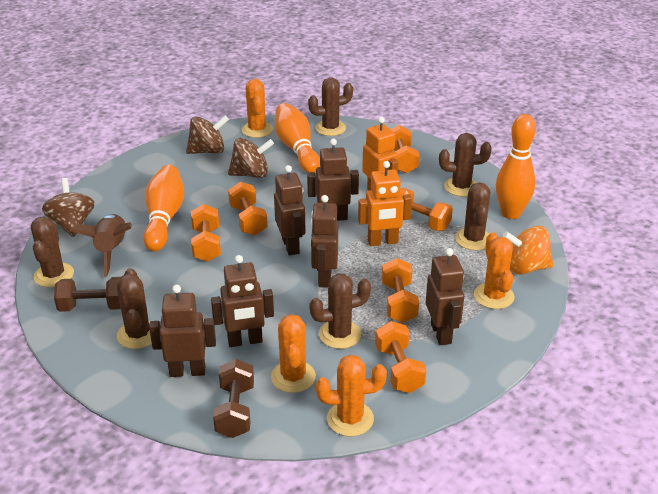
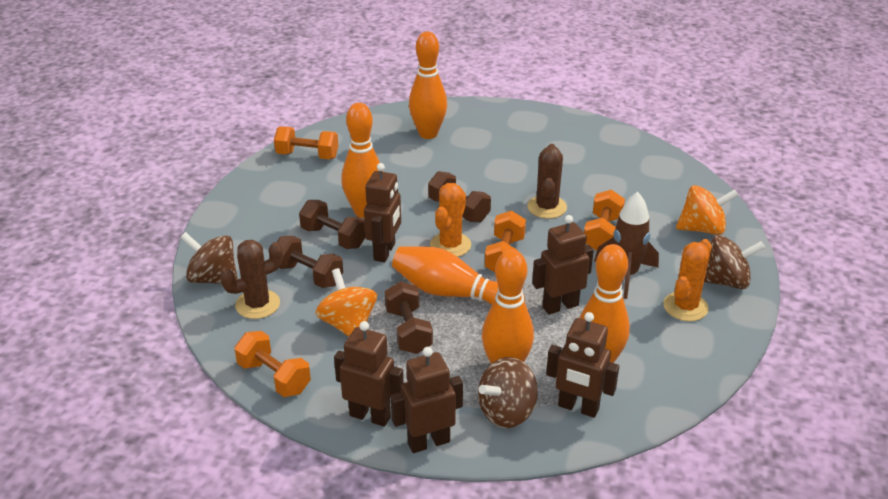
brown cactus: [31,217,74,287] [117,268,152,349] [308,77,353,136] [309,274,371,349] [439,133,492,197] [455,182,491,250] = 6 -> [220,240,283,319] [527,144,567,219] = 2
brown dumbbell: [54,277,121,312] [213,359,254,438] = 2 -> [277,236,343,288] [299,200,365,249] [384,281,433,354] [428,171,491,222] = 4
brown robot: [149,285,216,377] [211,255,274,347] [274,165,306,255] [307,139,359,221] [311,195,338,288] [426,248,464,345] = 6 -> [334,321,404,427] [364,163,401,262] [391,347,463,453] [532,215,594,315] [546,312,619,418] = 5
orange bowling pin: [143,165,184,251] [275,103,320,173] [496,114,536,219] = 3 -> [341,103,383,218] [392,246,525,305] [409,31,447,139] [482,250,534,364] [580,244,630,363] = 5
orange cactus: [242,79,273,138] [271,314,316,393] [316,355,387,436] [474,233,515,309] = 4 -> [430,183,471,257] [663,239,712,321] = 2
orange dumbbell: [191,204,221,262] [228,182,268,235] [375,321,426,393] [382,258,419,323] [390,125,419,173] [400,188,453,231] = 6 -> [234,331,311,397] [274,126,338,159] [485,210,526,272] [584,190,625,251] = 4
orange robot: [358,161,412,246] [362,117,398,190] = 2 -> none = 0
orange spinning top: [503,226,553,274] = 1 -> [316,268,377,337] [676,185,738,235] = 2

